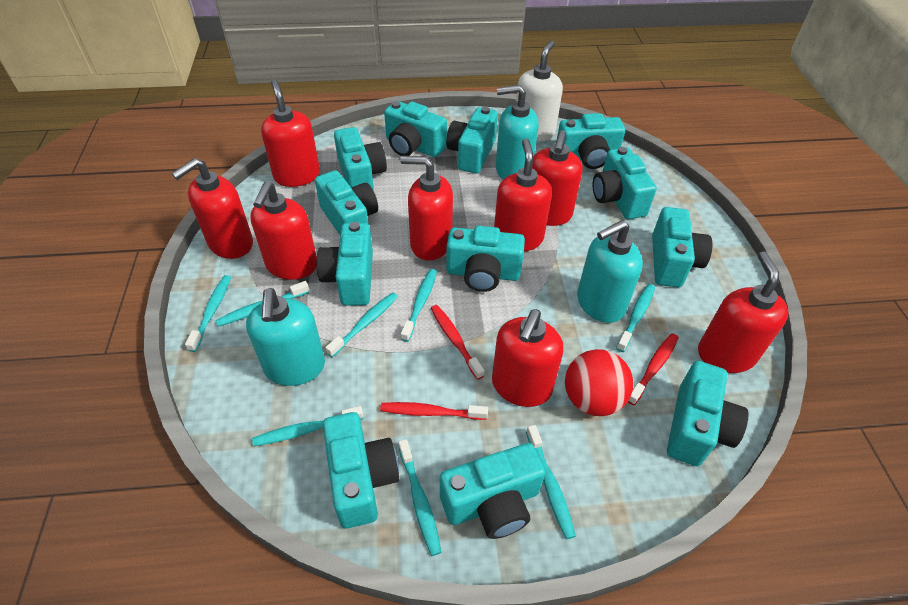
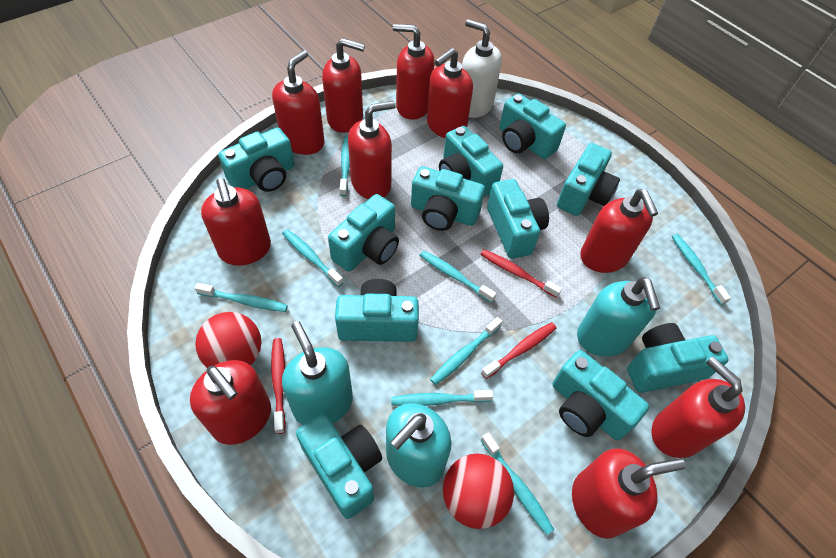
red ball: [565,349,633,416] = 1 -> [195,312,261,368] [443,453,514,529] = 2
red soap dispenser: [172,158,253,259] [250,182,317,280] [261,79,320,187] [400,156,453,261] [492,309,564,407] [494,139,552,251] [532,130,583,226] [698,252,789,373] = 8 -> [190,360,271,445] [201,178,271,266] [272,50,325,155] [322,38,365,133] [348,101,395,199] [393,24,435,120] [427,48,473,138] [572,448,686,539] [580,189,658,273] [651,357,745,458] = 10
turquoise camera: [315,171,378,235] [317,222,373,306] [323,412,399,529] [334,127,387,191] [384,101,447,157] [440,443,545,539] [446,107,498,174] [446,226,525,292] [557,113,625,169] [593,147,657,219] [652,207,712,287] [667,361,748,466] = 12 -> [218,127,294,192] [296,414,382,519] [328,194,399,272] [335,279,419,342] [411,166,485,231] [439,126,503,197] [487,179,549,259] [499,93,566,159] [552,350,649,440] [557,143,620,216] [627,323,729,393] = 11

